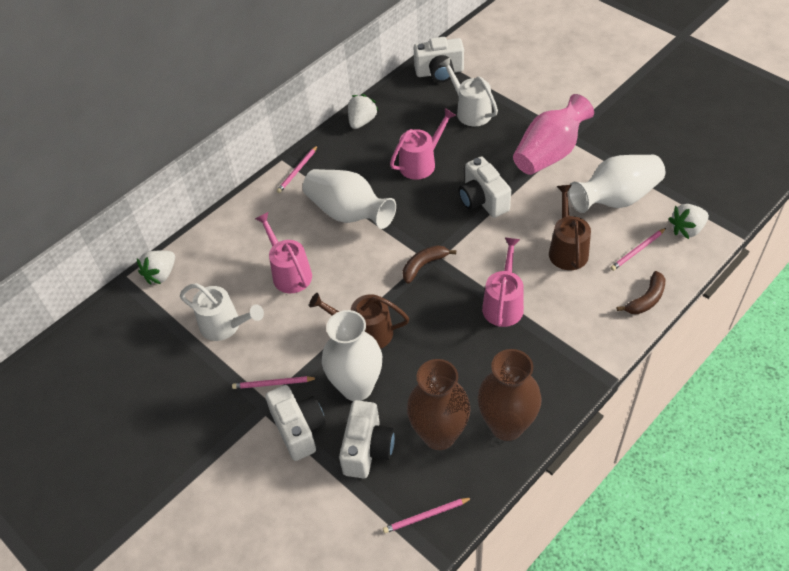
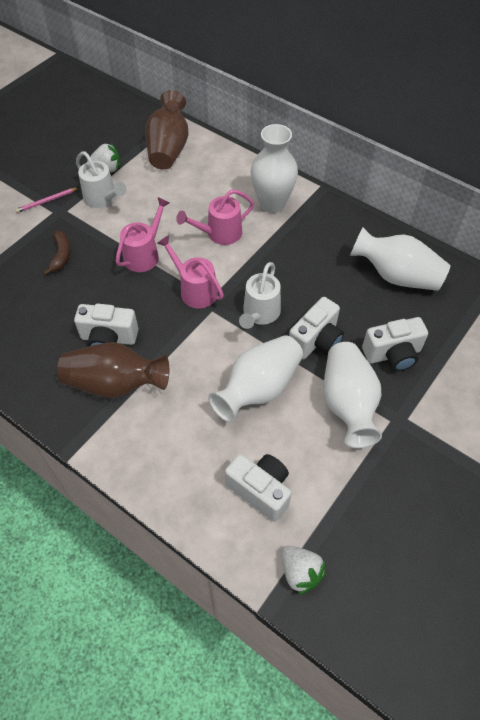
brown banana: [403,245,456,283] [617,271,665,314] = 2 -> [43,231,71,275] = 1
brown watering can: [309,293,409,349] [549,185,591,270] = 2 -> none = 0
pink pencil: [232,376,318,389] [277,145,318,193] [383,497,473,533] [610,228,666,271] = 4 -> [15,188,78,213] = 1
pink vase: [513,94,594,175] = 1 -> none = 0
white strawberry: [137,250,175,285] [348,94,379,129] [669,204,709,239] = 3 -> [87,143,120,172] [281,546,327,595] = 2
white vase: [303,169,396,229] [322,310,382,401] [568,155,665,213] = 3 -> [208,335,303,423] [251,124,298,213] [323,342,382,448] [350,227,451,291] = 4

